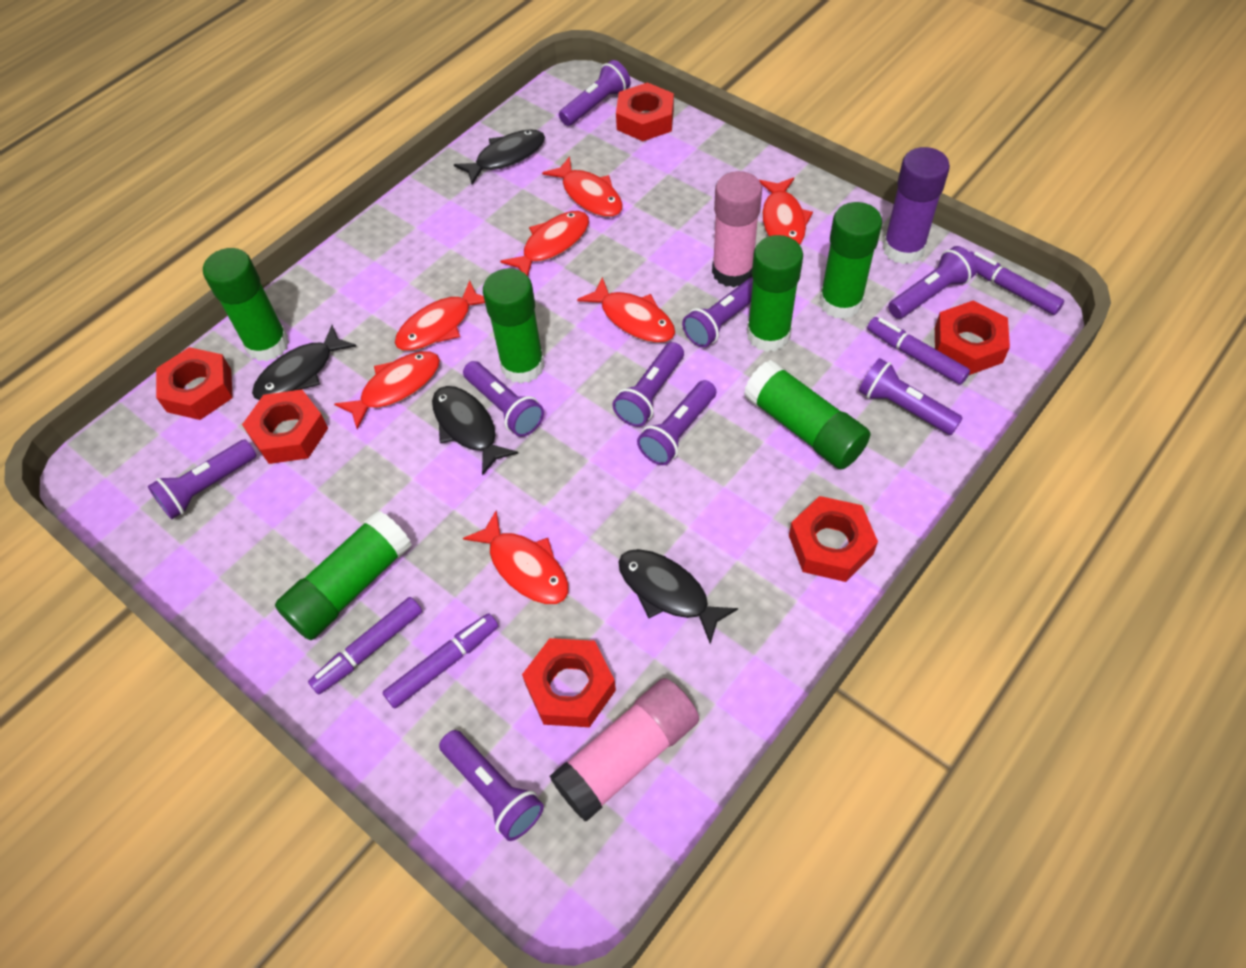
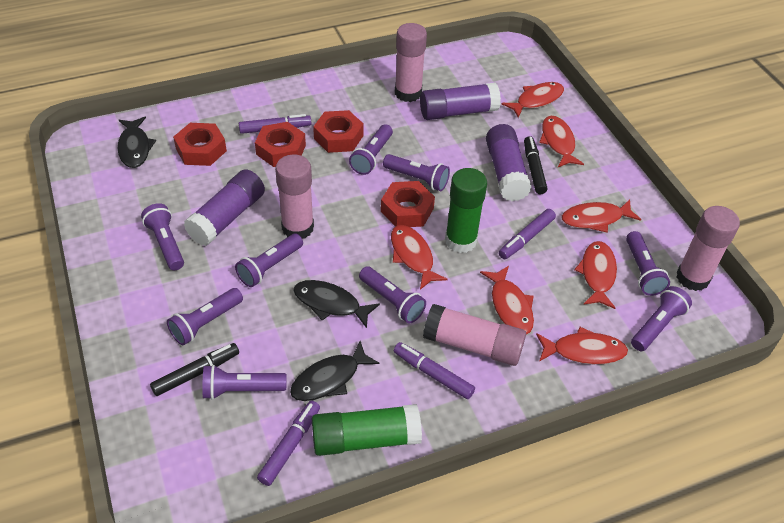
black fish: [252,325,356,400] [432,386,518,476] [454,129,545,185] [618,549,738,644] = 4 -> [118,117,156,168] [290,341,379,401] [293,280,380,328] = 3
black marker: none = 0 -> [150,343,239,396] [524,136,548,194] = 2
green glue stick: [203,248,289,361] [275,510,412,640] [483,268,545,384] [744,360,870,469] [747,235,803,352] [819,202,882,319] = 6 -> [312,404,422,456] [445,168,487,253] = 2
pink glue stick: [549,678,699,822] [712,171,762,287] = 2 -> [275,154,314,239] [395,23,427,102] [423,304,526,366] [677,206,740,291] = 4
purple glue stick: [882,147,950,264] = 1 -> [184,169,265,246] [420,82,501,120] [486,124,531,201] = 3
red nut: [156,347,233,420] [242,390,328,464] [522,638,616,727] [616,82,674,141] [789,496,878,582] [935,301,1010,375] = 6 -> [173,123,227,166] [255,122,306,167] [313,110,364,153] [381,181,435,227] = 4

